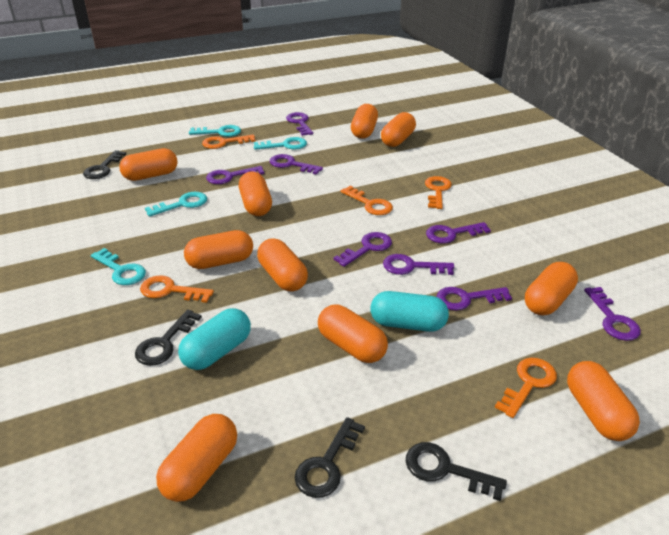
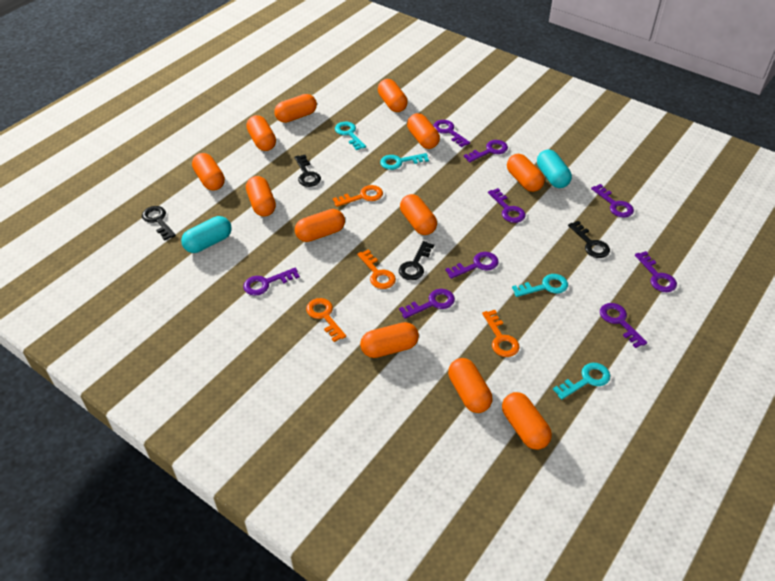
orange capsule: [119,148,178,181] [156,414,237,502] [184,230,253,269] [239,172,272,216] [257,238,308,292] [318,305,388,363] [351,104,378,139] [381,112,416,147] [525,262,578,315] [567,361,640,441] = 10 -> [192,153,225,191] [246,115,276,151] [246,176,276,217] [274,94,317,123] [295,209,345,242] [360,322,419,358] [378,79,408,112] [400,194,437,235] [407,113,440,149] [448,358,492,413] [502,392,552,450] [507,154,545,192] = 12
orange key: [140,275,214,303] [202,135,256,149] [341,186,393,215] [425,176,452,209] [495,358,557,418] = 5 -> [306,298,346,342] [333,185,383,207] [357,249,396,289] [482,310,520,357] = 4
purple key: [206,166,264,184] [270,154,323,175] [286,112,313,136] [333,232,392,267] [383,254,454,275] [426,222,491,243] [436,287,512,310] [584,287,641,341] = 8 -> [243,268,300,295] [399,289,455,319] [433,120,470,147] [445,252,499,279] [464,140,508,162] [488,188,526,223] [591,184,634,218] [600,303,647,348] [635,251,677,292] = 9

